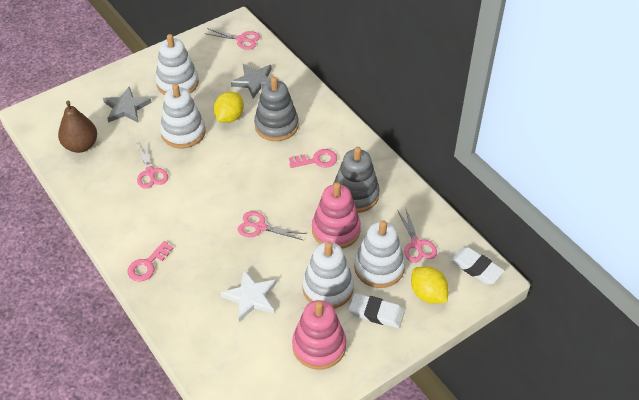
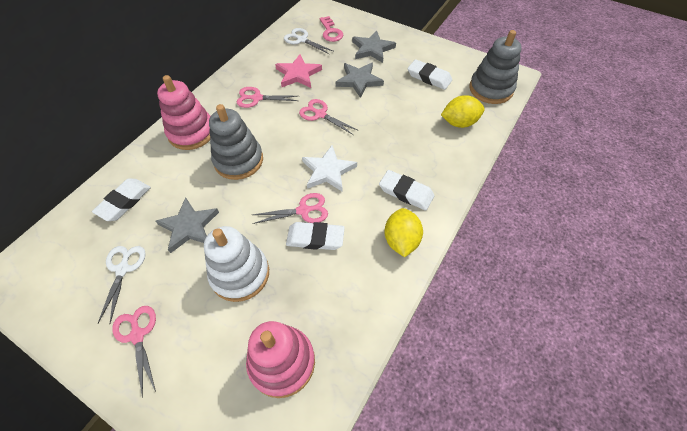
brown pear: [58,101,97,153] = 1 -> none = 0
grey star: [103,87,152,123] [231,64,272,99] = 2 -> [156,197,219,253] [336,63,384,98] [352,31,396,63] = 3
pink key: [128,241,174,281] [289,149,337,168] = 2 -> [319,16,343,42] = 1
pink star: none = 0 -> [275,54,322,88] = 1
white eraser: [349,293,405,328] [450,247,505,285] = 2 -> [92,178,151,221] [286,222,345,250] [379,170,435,211] [407,59,452,90] = 4
white scissors: none = 0 -> [98,246,146,323] [284,28,333,55] = 2
white stacking toy: [155,34,199,95] [160,84,206,148] [302,241,354,309] [354,220,405,288] = 4 -> [204,226,269,302] = 1

